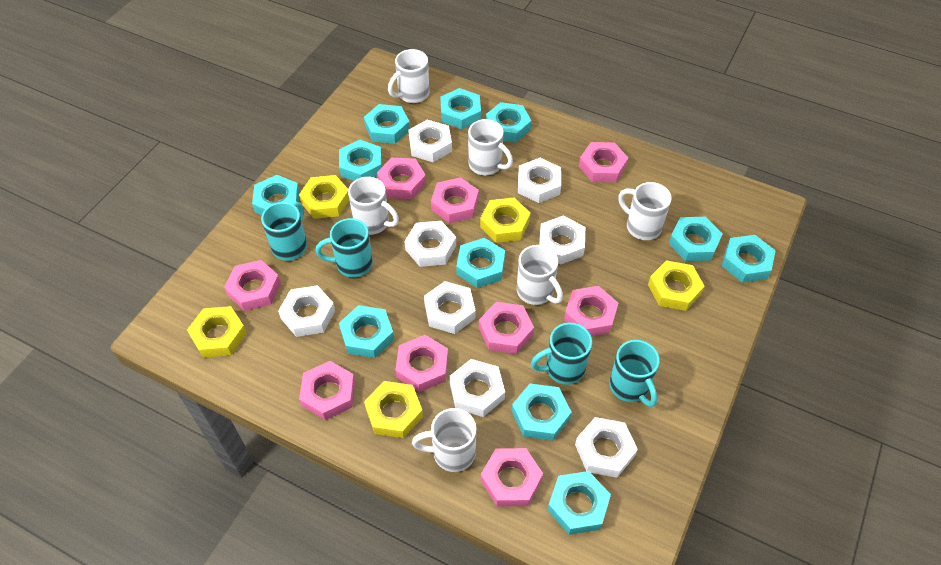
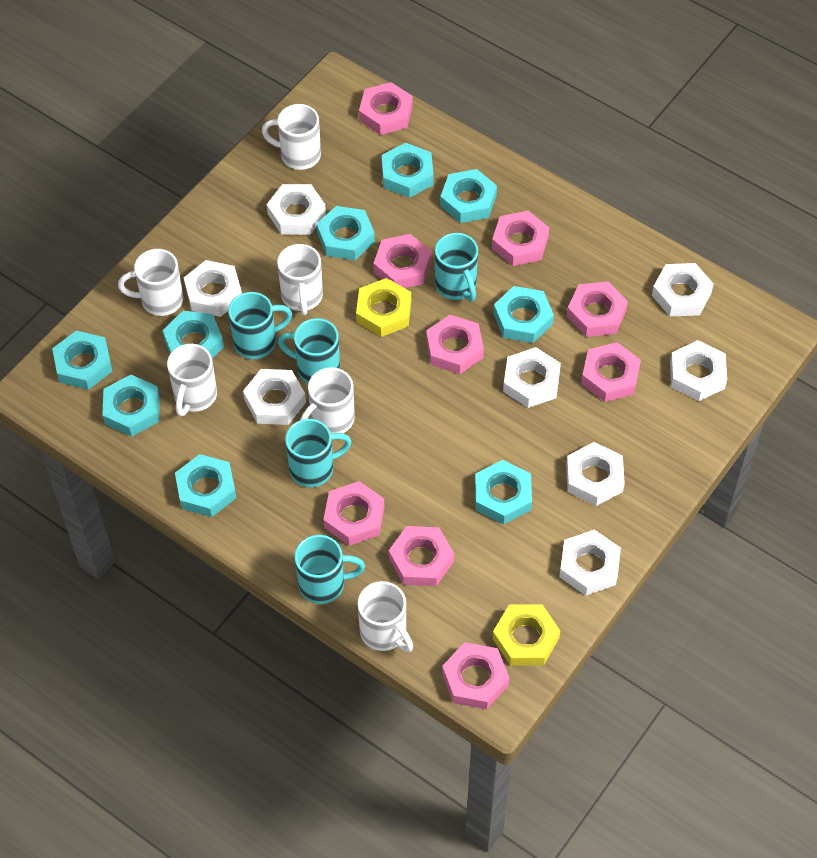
turquoise mug: [261,202,307,261] [316,218,373,277] [531,323,592,385] [609,340,660,407] = 4 -> [228,292,292,359] [278,318,340,384] [285,419,352,487] [294,535,365,604] [435,233,478,302] = 5
turquoise nut: [252,175,300,215] [339,140,382,181] [339,305,394,358] [364,104,410,144] [440,88,481,129] [456,238,505,288] [486,102,531,143] [512,384,572,441] [548,471,611,535] [669,217,723,261] [722,235,776,283] = 11 -> [52,330,113,390] [102,375,160,437] [163,311,224,359] [175,454,236,517] [317,206,375,260] [382,143,434,198] [440,169,497,223] [475,460,532,524] [493,286,554,343] = 9
yellow nut: [187,306,247,358] [299,175,349,219] [364,381,423,438] [480,198,531,243] [648,260,705,311] = 5 -> [356,278,411,337] [492,604,560,666] = 2

